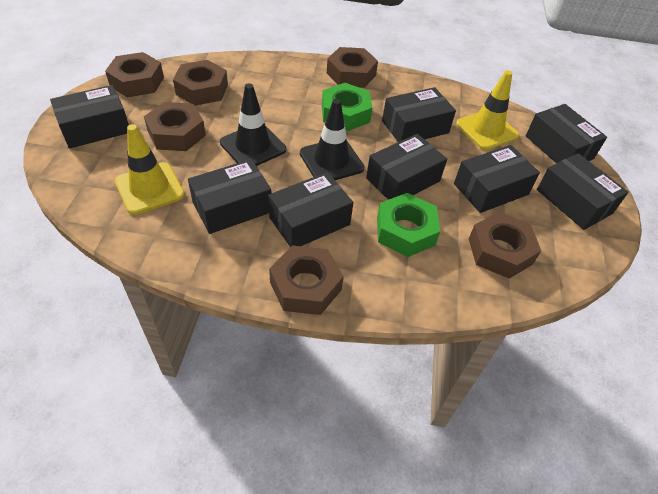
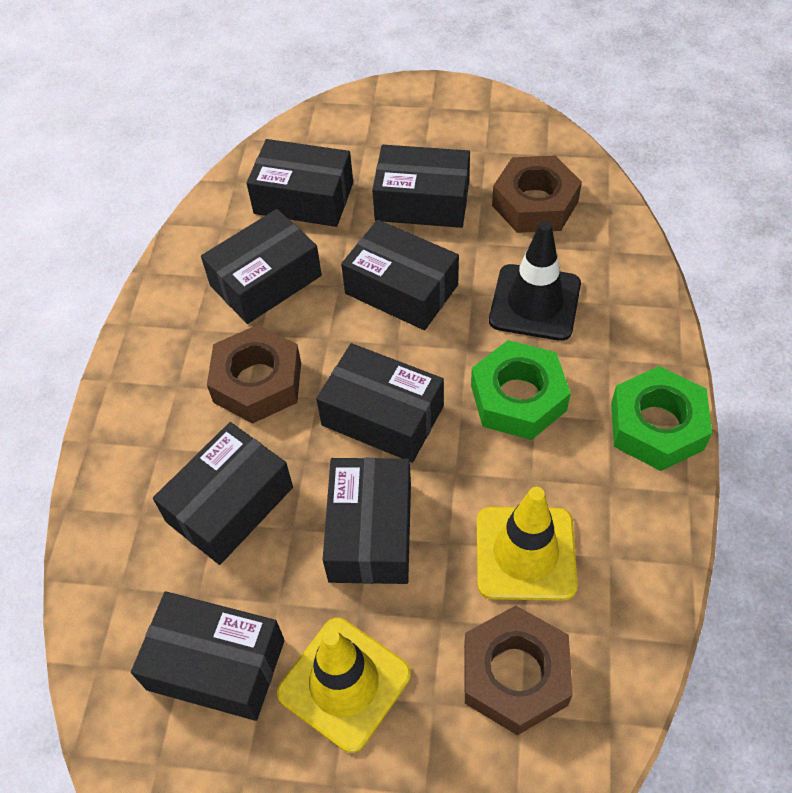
black traffic cone: [220,83,286,166] [300,99,365,180] = 2 -> [489,221,581,341] = 1
brown nut: [105,52,164,97] [144,102,206,151] [173,60,228,106] [269,245,344,315] [327,47,378,88] [469,212,541,279] = 6 -> [207,325,301,424] [464,606,573,735] [492,155,582,233] = 3

